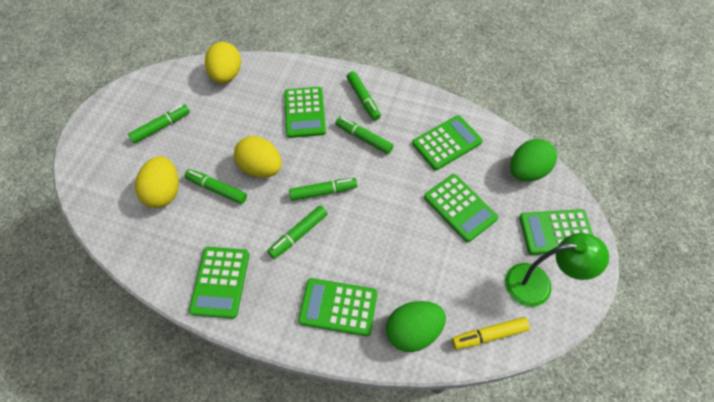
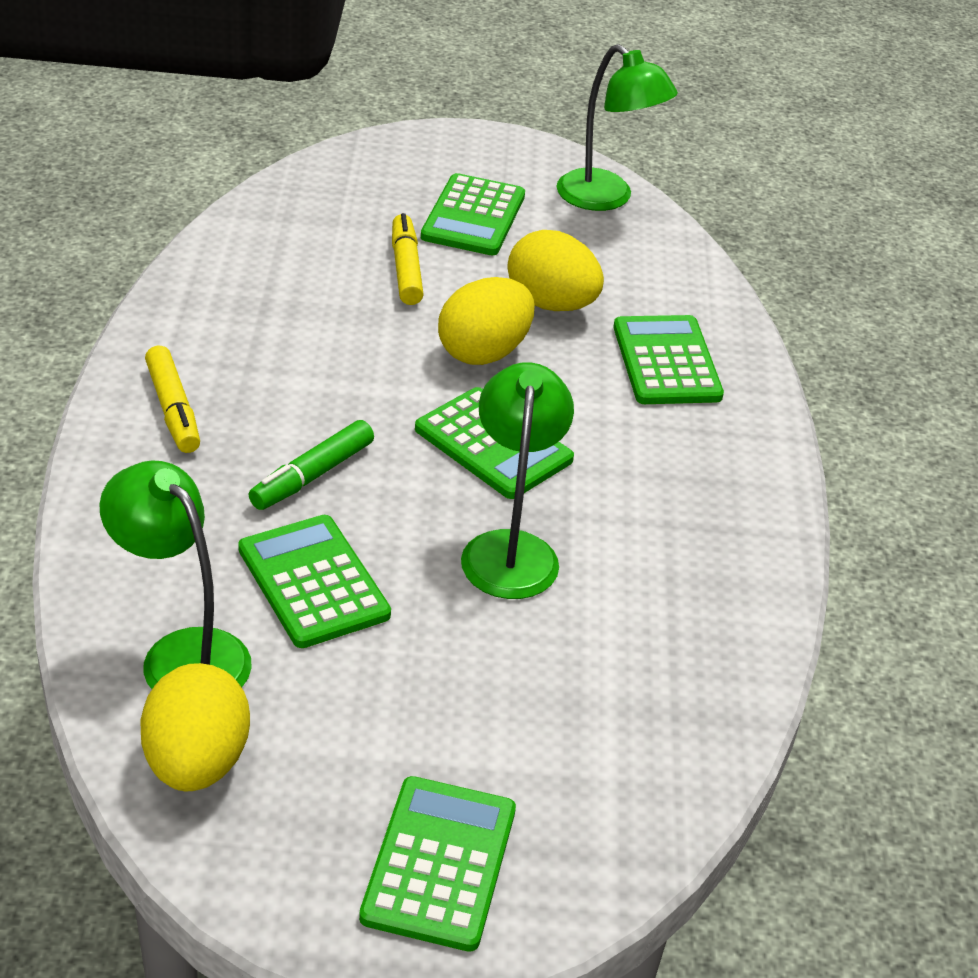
green calculator: [189,247,249,319] [284,87,326,138] [298,278,377,336] [412,115,483,170] [424,174,498,242] [519,209,593,255] = 6 -> [238,515,391,648] [359,776,516,952] [415,387,574,499] [421,173,525,255] [613,315,724,404] = 5
green egg: [386,301,446,352] [510,139,557,182] = 2 -> none = 0
green lamp: [505,233,609,307] = 1 -> [99,461,252,689] [461,362,574,599] [556,44,678,211] = 3
green marker: [128,104,190,144] [185,169,247,204] [268,205,328,259] [289,178,357,201] [336,117,393,154] [347,71,381,121] = 6 -> [248,420,374,510] = 1
yellow marker: [452,317,530,349] = 1 -> [145,346,200,453] [392,213,424,305] = 2

